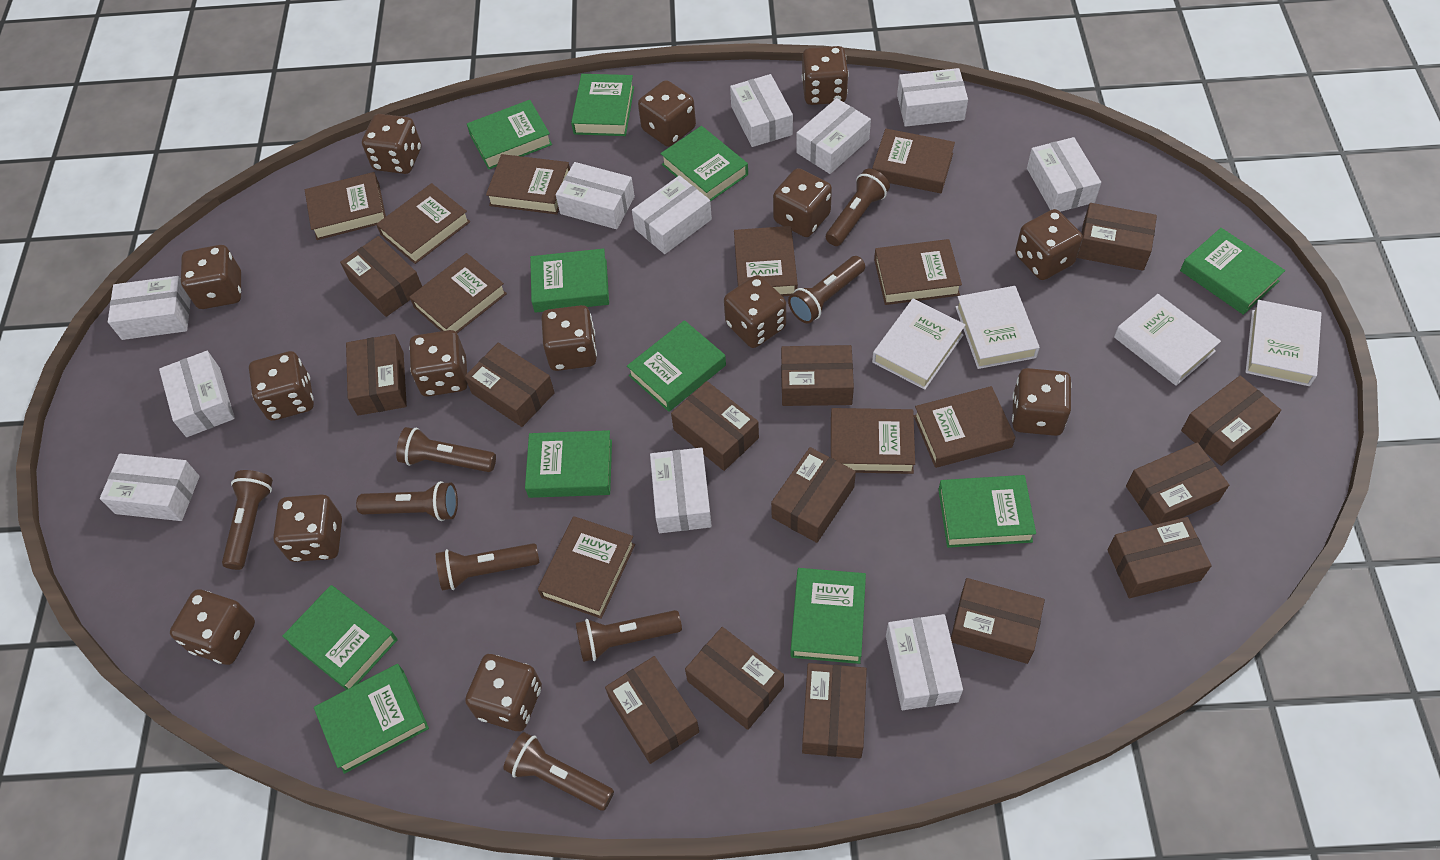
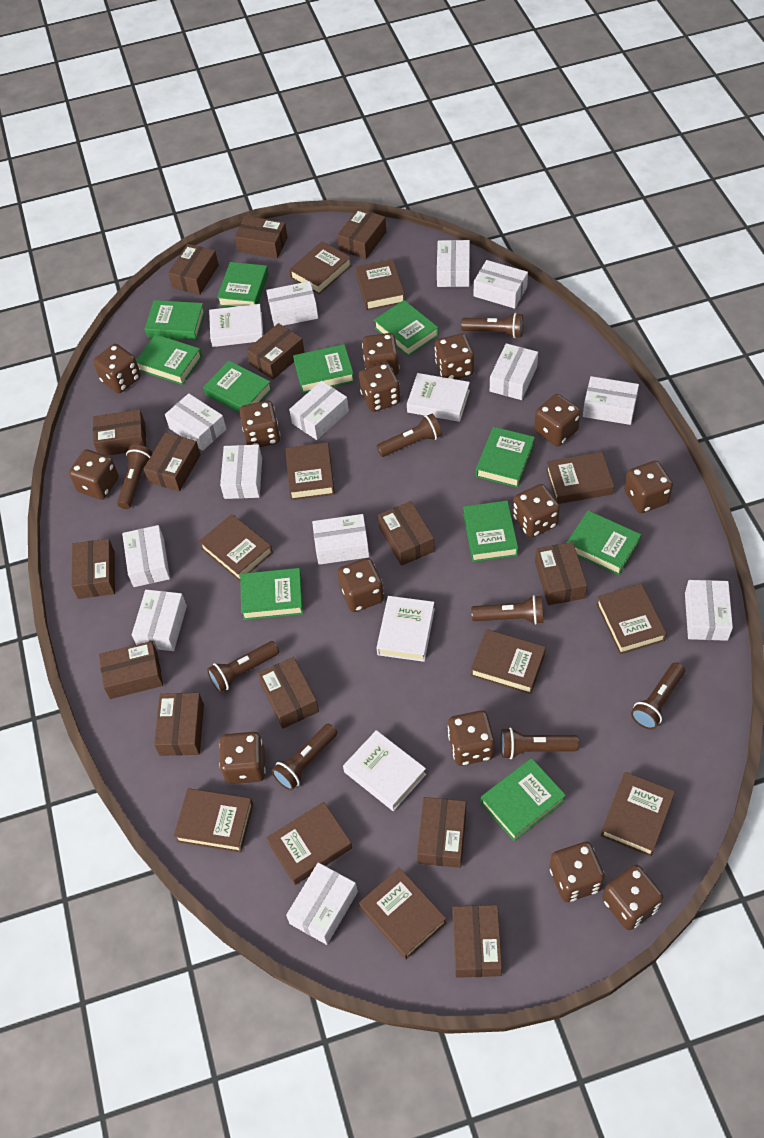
brown book: [305,172,386,240] [376,183,470,264] [409,253,507,333] [486,154,570,214] [538,516,635,619] [734,226,798,296] [831,408,915,474] [872,129,955,193] [874,239,962,305] [914,386,1016,468] = 10 -> [174,788,253,853] [199,514,273,581] [266,802,352,885] [285,442,335,500] [289,241,352,294] [355,259,404,310] [359,867,446,960] [471,629,546,694] [546,452,614,504] [596,584,667,654] [601,772,675,856] = 11
white box: [100,453,200,521] [108,276,191,340] [159,351,235,437] [556,162,635,229] [632,175,712,254] [650,447,712,533] [730,74,793,147] [796,98,871,174] [886,614,963,710] [897,68,968,127] [1027,137,1101,212] = 11 -> [122,525,170,587] [132,590,187,651] [165,393,226,451] [220,445,262,499] [266,281,318,326] [286,863,358,945] [289,381,349,440] [312,514,369,565] [437,240,470,287] [474,260,528,309] [490,343,538,400] [583,376,639,425] [685,580,733,641] = 13

